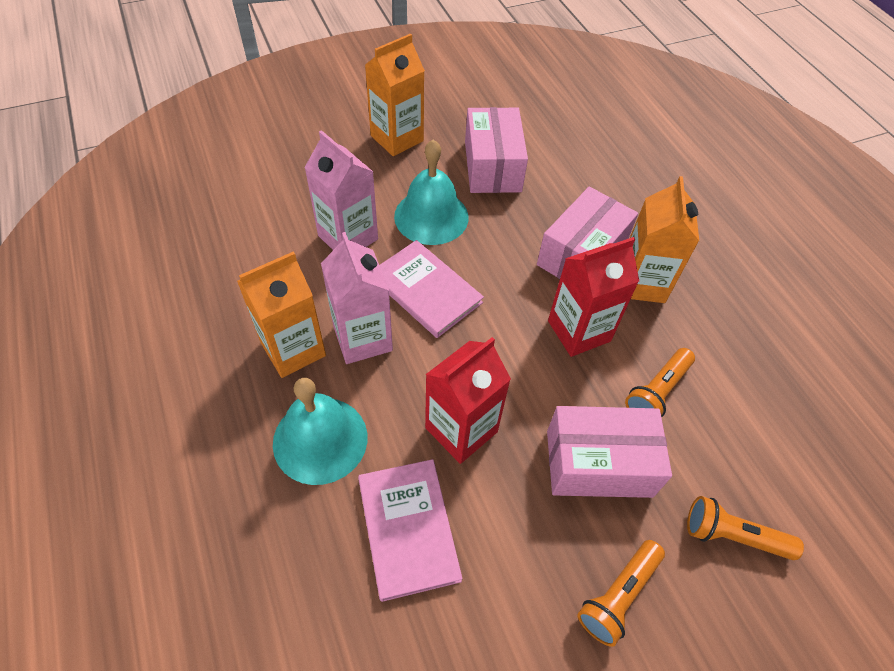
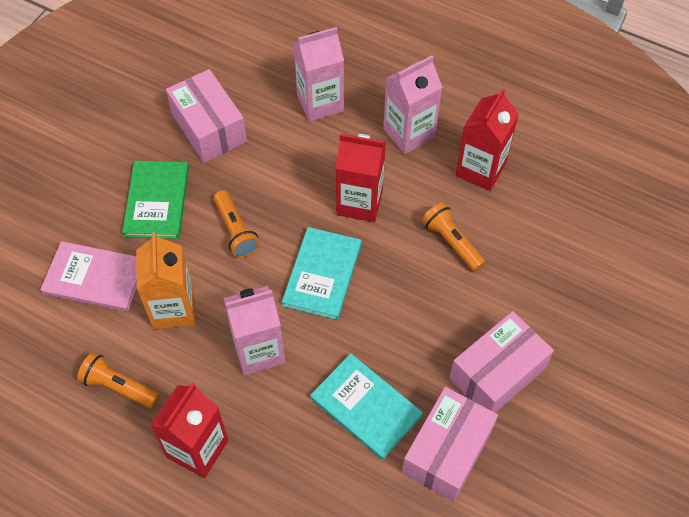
green book: none = 0 -> [122,161,189,239] = 1
orange carton: [237,251,326,378] [365,33,425,156] [630,176,699,303] = 3 -> [136,232,195,330] = 1
pink book: [358,459,462,602] [379,240,484,338] = 2 -> [40,241,137,312] = 1
pink carton: [304,130,378,250] [321,232,393,364] = 2 -> [223,286,285,375] [293,27,344,122] [383,55,442,154] = 3
red carton: [425,337,511,464] [548,237,639,357] = 2 -> [150,383,228,478] [336,133,386,222] [456,88,519,191] = 3
turquoise bell: [273,378,367,485] [394,140,469,245] = 2 -> none = 0
turquoise book: none = 0 -> [282,227,362,320] [310,353,423,460] = 2

